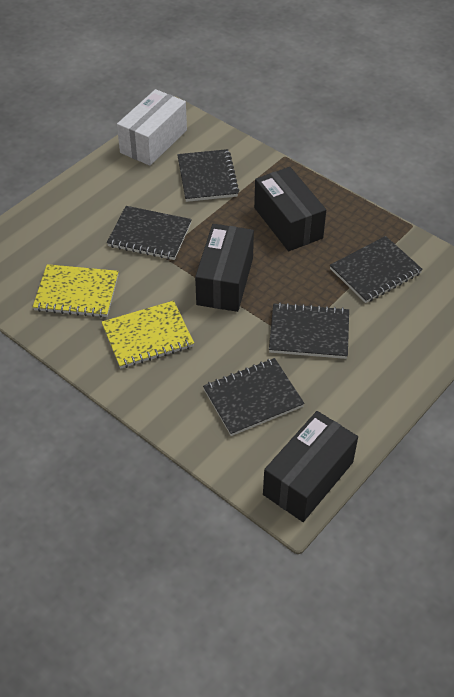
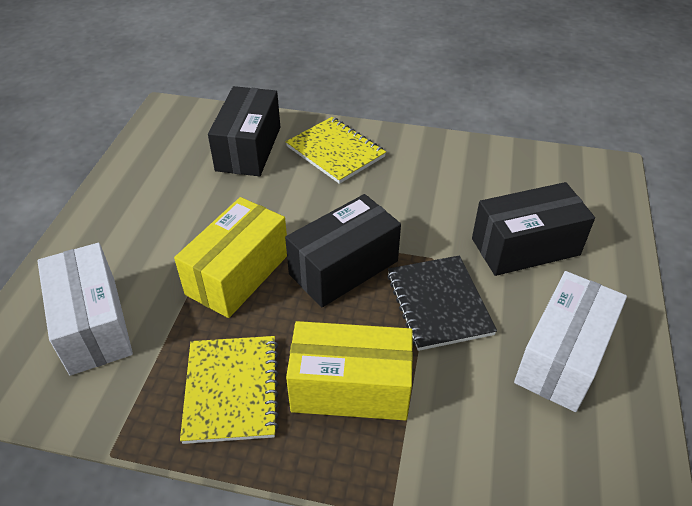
black notebook: [107,206,192,260] [177,149,239,202] [203,358,305,436] [269,303,349,359] [330,236,423,303] = 5 -> [387,255,497,351] = 1
white box: [117,89,187,166] = 1 -> [37,243,133,375] [514,271,627,412] = 2
yellow box: none = 0 -> [174,197,287,318] [286,321,413,421] = 2

